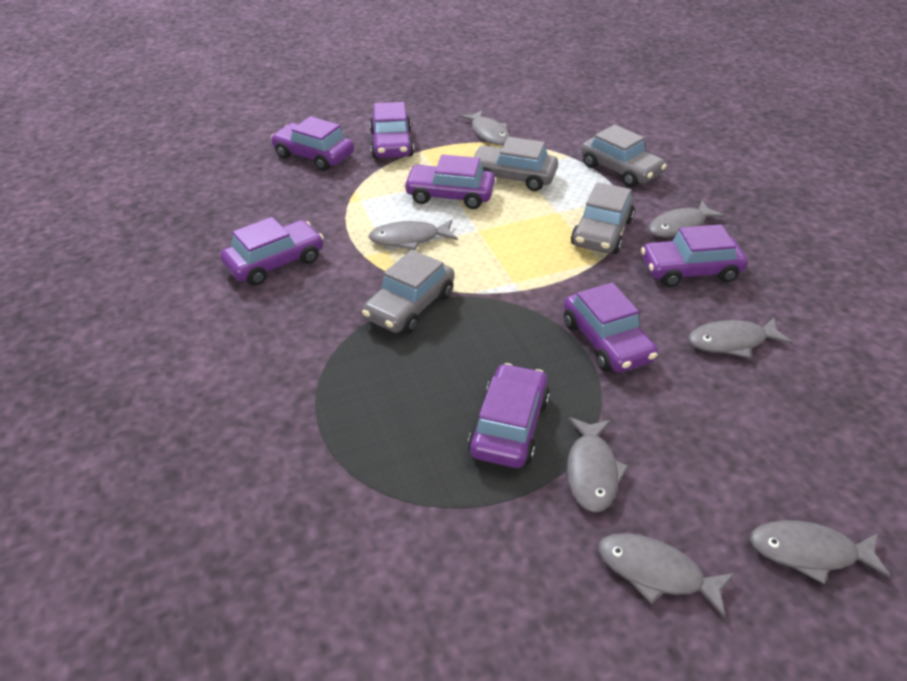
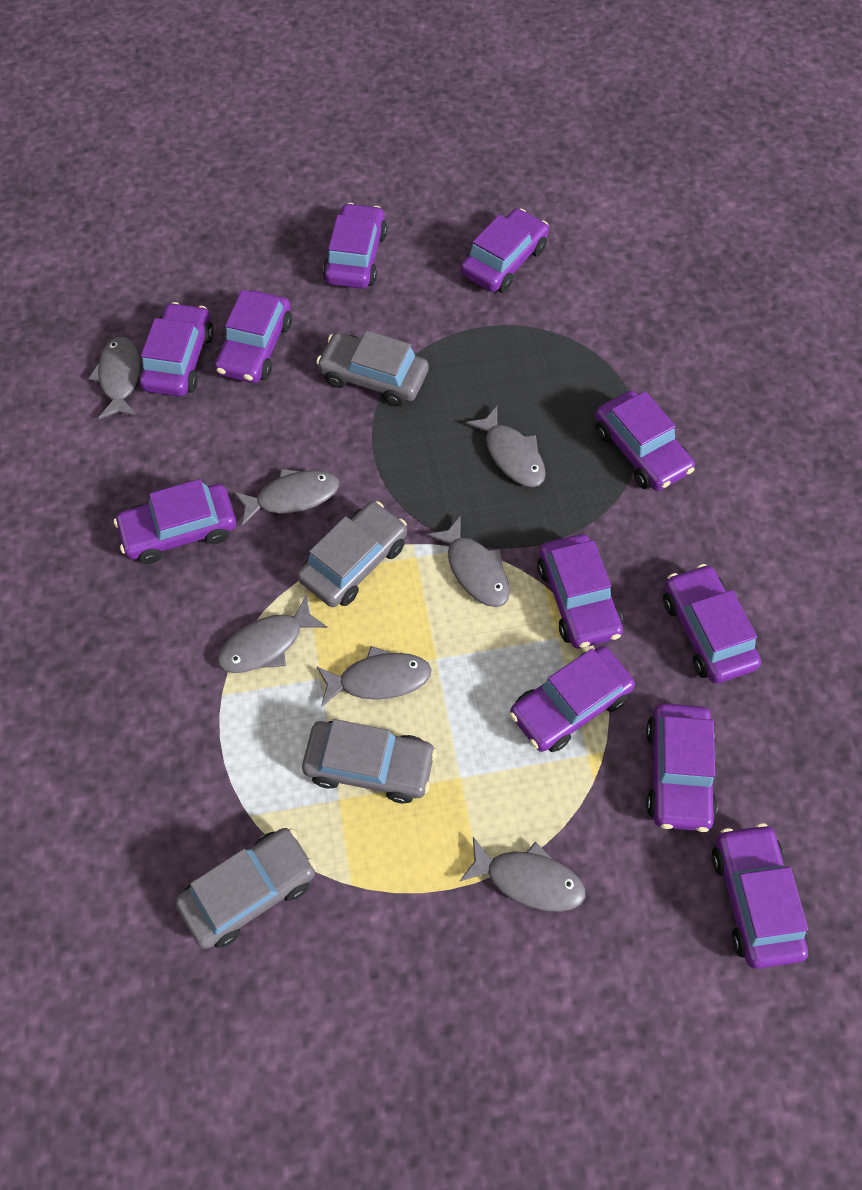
purple car: [220,217,324,286] [271,116,354,171] [370,102,414,158] [404,154,495,209] [468,363,550,468] [564,283,658,373] [641,224,748,287] = 7 -> [114,479,236,564] [140,302,214,397] [215,290,292,383] [323,203,387,289] [461,209,549,293] [510,646,635,752] [537,534,623,648] [595,391,695,491] [646,703,718,832] [663,564,761,684] [712,823,808,969] = 11

